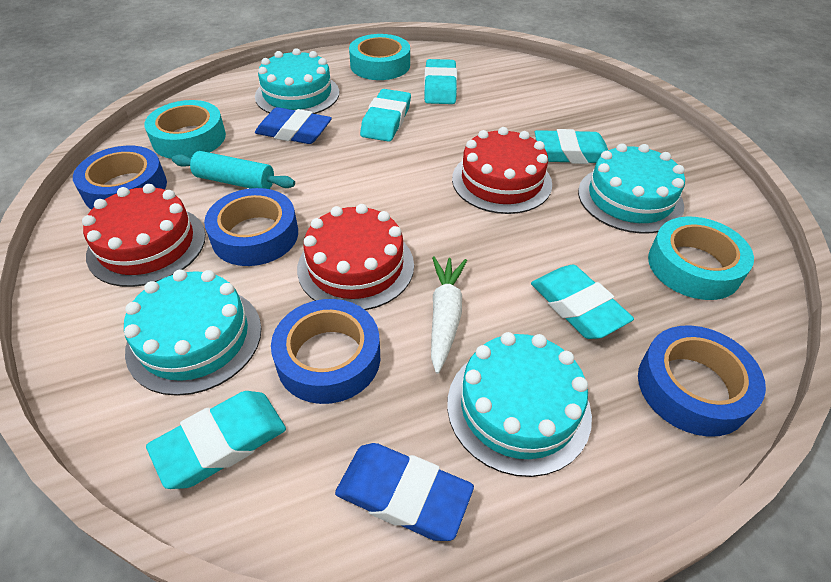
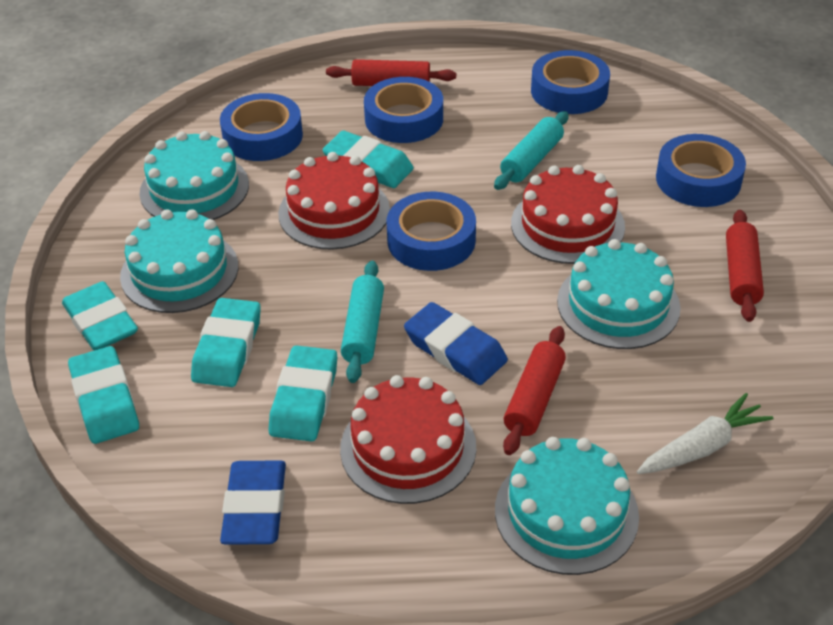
blue tape: [73,146,167,210] [204,188,298,266] [271,299,380,404] [638,325,766,437] = 4 -> [220,93,303,161] [364,77,443,143] [387,192,476,271] [531,50,610,114] [656,134,746,207] = 5
red rolling pin: none = 0 -> [326,59,456,86] [503,326,566,455] [726,210,764,322] = 3
turquoise rolling pin: [172,151,295,189] = 1 -> [341,261,384,383] [494,111,569,190] = 2
turquoise tape: [144,100,226,159] [349,34,410,80] [648,217,754,300] = 3 -> none = 0

